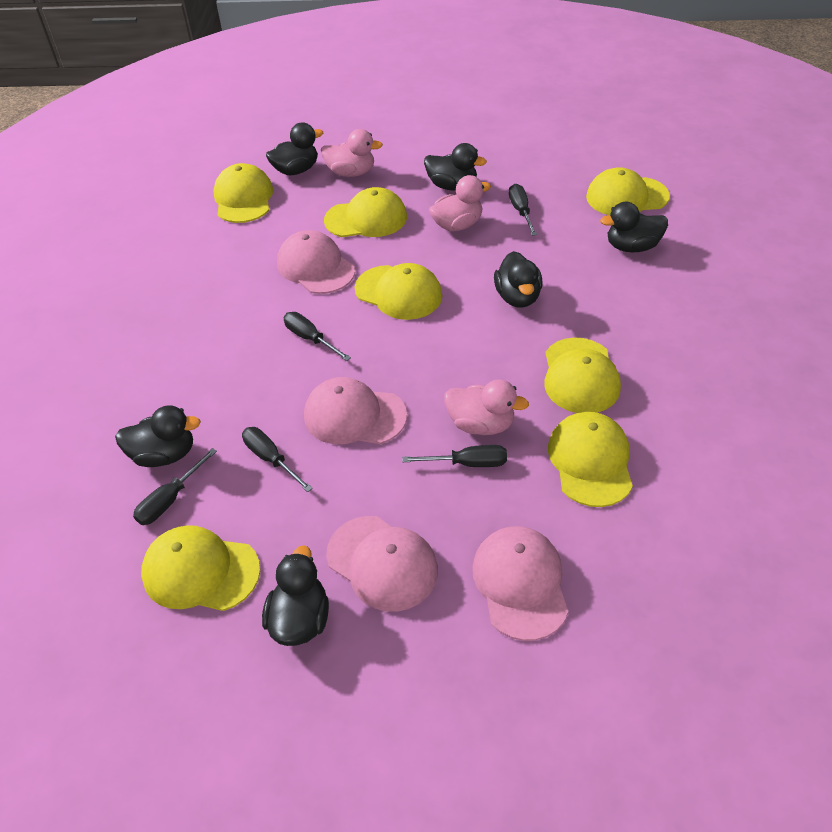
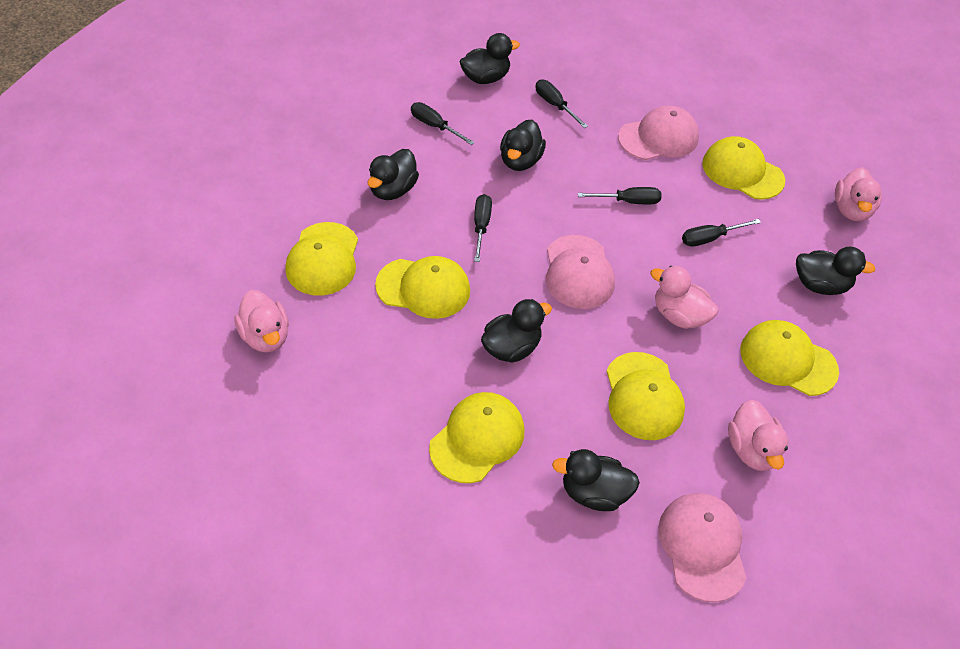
pink cap: [277,230,355,294] [304,377,407,444] [326,516,438,612] [472,526,568,641] = 4 -> [546,235,615,309] [618,105,699,160] [658,493,746,602] = 3
pink duck: [321,129,383,177] [429,175,491,231] [444,379,529,435] = 3 -> [234,290,289,353] [650,266,718,329] [728,400,789,471] [835,167,882,221] = 4
yellow cap: [141,525,260,611] [214,163,273,223] [324,187,407,237] [355,263,442,320] [544,337,621,413] [548,412,633,507] [586,167,670,215] = 7 -> [285,222,358,296] [375,256,470,319] [429,392,524,483] [607,352,685,440] [702,136,785,200] [740,320,839,396] = 6

